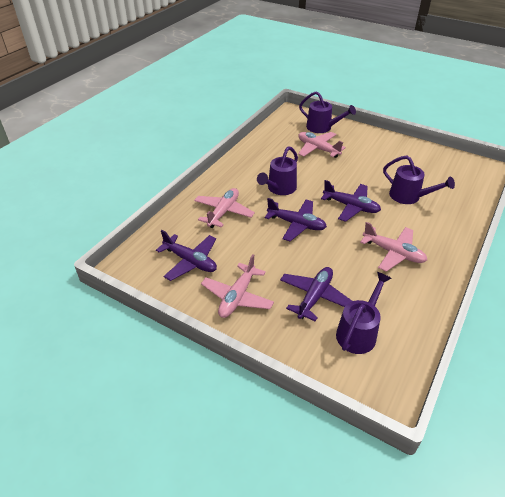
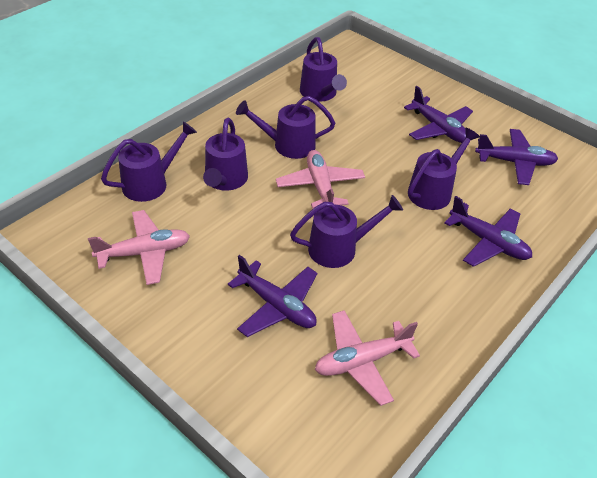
pink plane: [194,188,255,228] [201,254,274,318] [298,132,346,158] [360,222,427,272] = 4 -> [88,210,190,285] [276,150,365,209] [315,310,420,406] = 3
purple watering can: [257,146,298,195] [299,91,356,133] [336,272,391,354] [383,156,455,204] = 4 -> [101,121,197,202] [203,118,248,191] [236,96,335,159] [290,195,403,268] [300,37,347,102] [408,128,480,210] = 6

